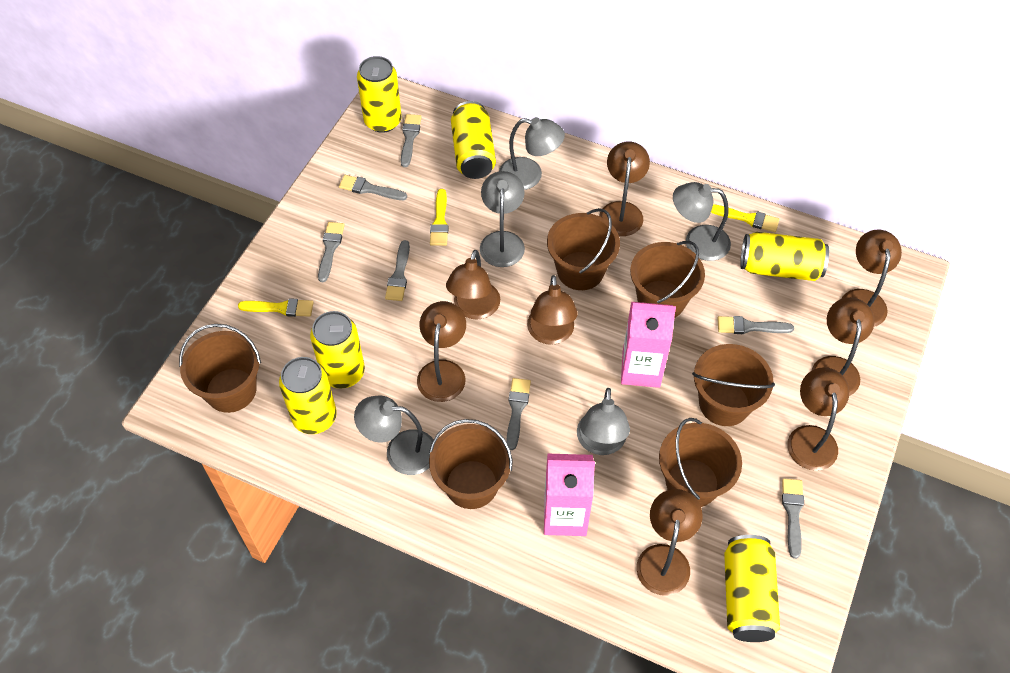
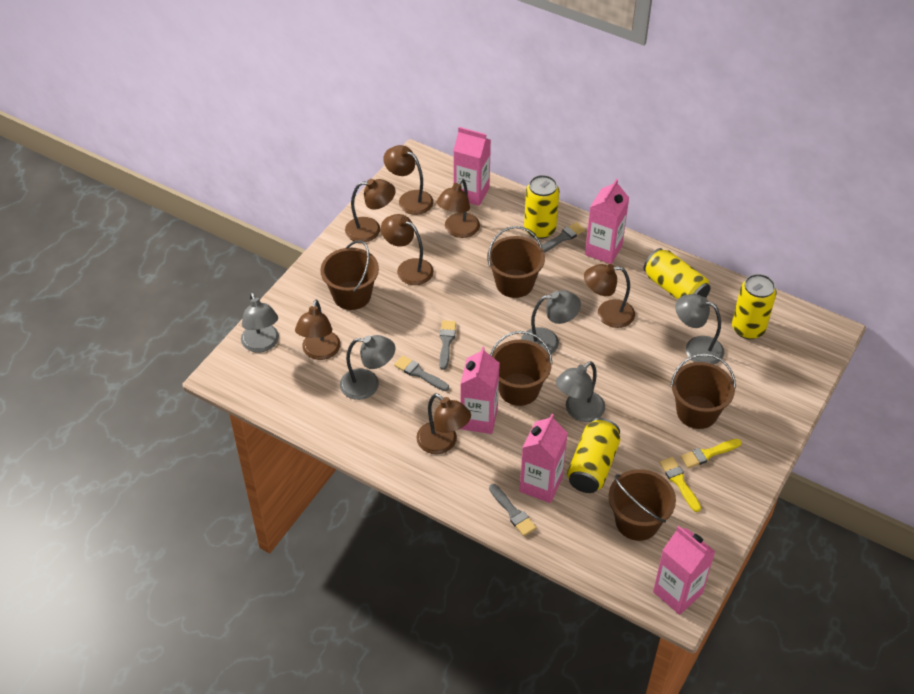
brown bucket: [179,324,261,413] [429,419,512,509] [547,208,620,290] [630,241,705,317] [659,418,742,507] [692,344,775,426] = 6 -> [320,240,379,310] [487,226,545,298] [490,331,553,406] [609,469,676,541] [670,353,736,429] = 5
brown lamp: [417,301,466,402] [446,250,500,320] [527,275,578,345] [599,142,650,236] [637,489,703,596] [787,367,849,471] [812,297,875,396] [842,229,902,327] = 8 -> [295,300,341,360] [345,179,396,242] [381,214,434,285] [383,145,434,215] [416,393,471,454] [436,179,480,238] [584,264,635,328] = 7
grey brush: [318,222,345,282] [339,175,407,200] [385,240,410,301] [401,114,422,167] [506,378,531,450] [718,316,794,334] [782,478,804,559] = 7 -> [394,355,449,391] [439,320,456,370] [489,484,537,536] [542,222,585,253] = 4
pink carton: [544,454,595,536] [621,302,676,388] = 2 -> [453,127,491,206] [461,346,500,434] [520,414,568,503] [585,179,629,264] [653,526,715,615] = 5
yellow brush: [238,298,314,317] [430,189,449,246] [711,204,779,232] = 3 -> [659,457,701,512] [681,439,742,468] = 2
yellow can: [279,357,337,434] [310,311,365,388] [357,56,402,133] [451,101,496,179] [724,535,780,642] [740,232,829,281] = 6 -> [524,175,559,239] [567,418,620,493] [644,248,711,300] [732,274,776,339] = 4

